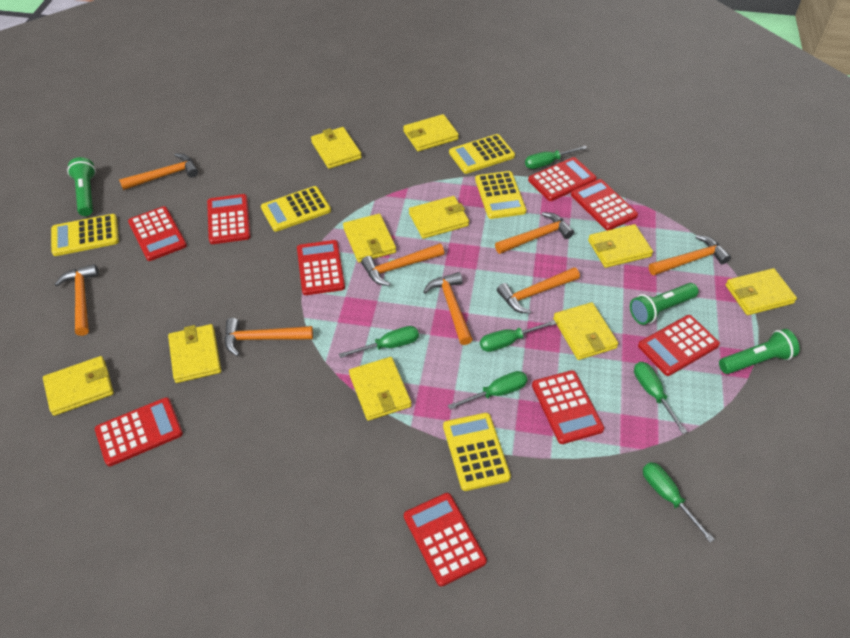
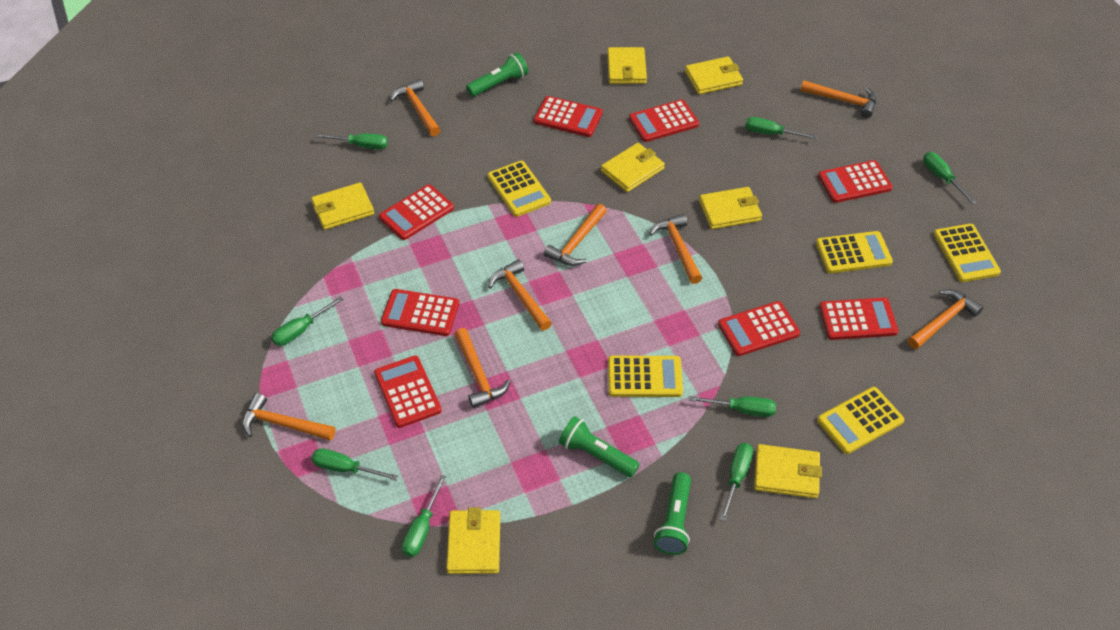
green screwdriver: [339,326,419,358] [448,371,528,410] [480,320,556,352] [525,146,587,169] [634,362,687,434] [643,462,715,543] = 6 -> [271,296,344,346] [311,448,398,480] [316,133,388,150] [402,475,446,557] [688,396,776,417] [720,443,753,522] [745,117,818,139] [923,152,976,204] = 8
red calculator: [95,397,183,466] [128,206,187,261] [207,194,251,244] [297,240,345,295] [404,493,487,586] [528,157,597,201] [532,370,604,444] [571,179,638,230] [638,315,720,376] = 9 -> [374,356,442,428] [379,184,454,240] [381,289,459,336] [534,96,603,137] [629,100,699,142] [718,301,800,356] [818,160,893,203] [819,297,898,340] = 8
yellow wallet: [43,356,114,416] [168,324,221,383] [311,127,362,169] [343,214,396,263] [349,357,412,421] [403,114,459,151] [409,196,469,239] [553,302,618,360] [588,224,653,268] [725,268,797,315] = 10 -> [311,182,374,230] [446,507,500,574] [601,143,665,192] [607,47,647,84] [685,56,743,94] [699,187,762,229] [754,444,822,498] = 7

